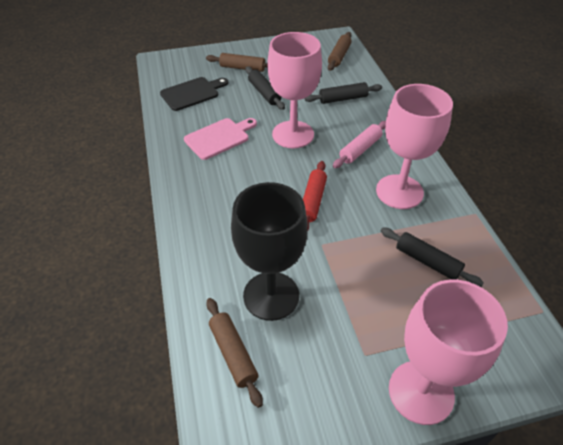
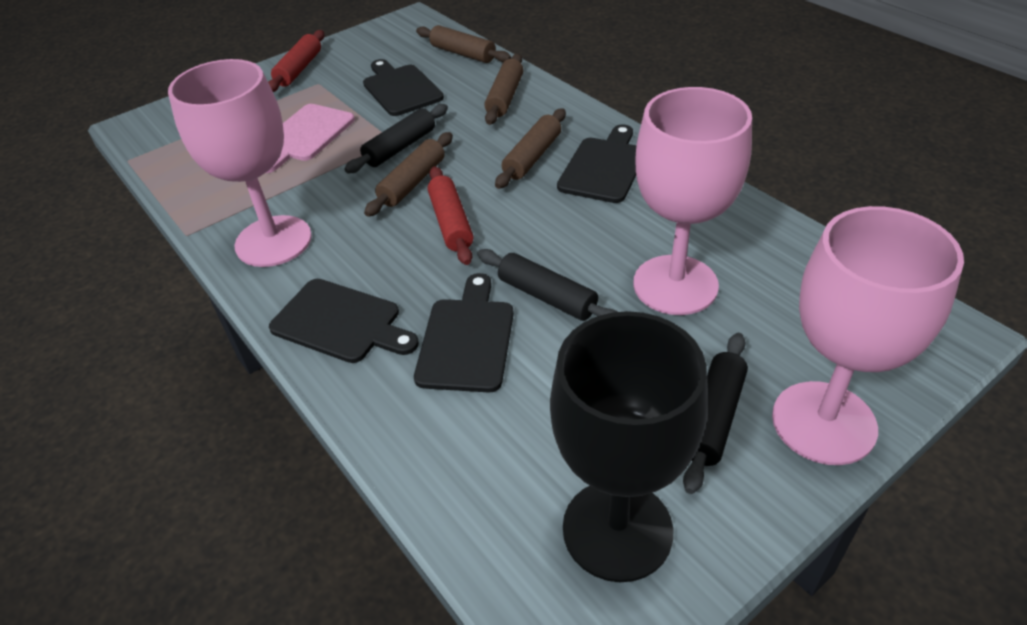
black cutting board: [160,77,228,111] = 1 -> [269,279,419,363] [363,59,444,116] [414,273,514,392] [557,124,636,203] = 4
brown rolling pin: [206,53,267,72] [206,298,263,408] [328,32,352,71] = 3 -> [364,132,453,217] [416,25,511,63] [484,54,523,125] [495,108,566,189] = 4
pink rolling pin: [333,121,386,168] = 1 -> none = 0
red rolling pin: [303,161,327,230] = 1 -> [268,30,324,92] [428,166,473,265] = 2

